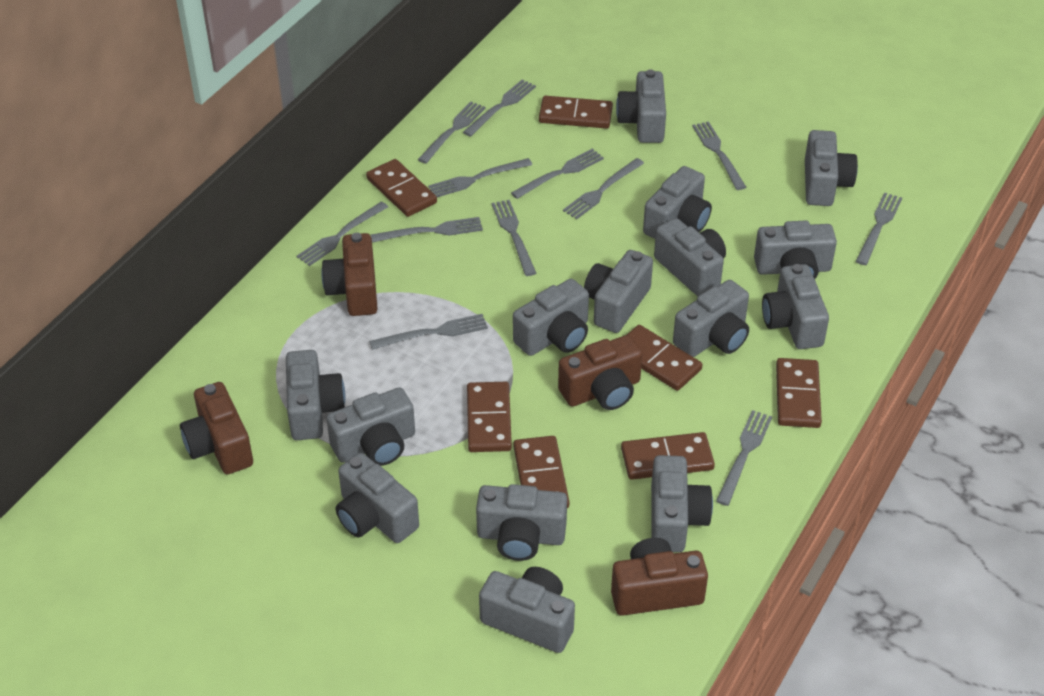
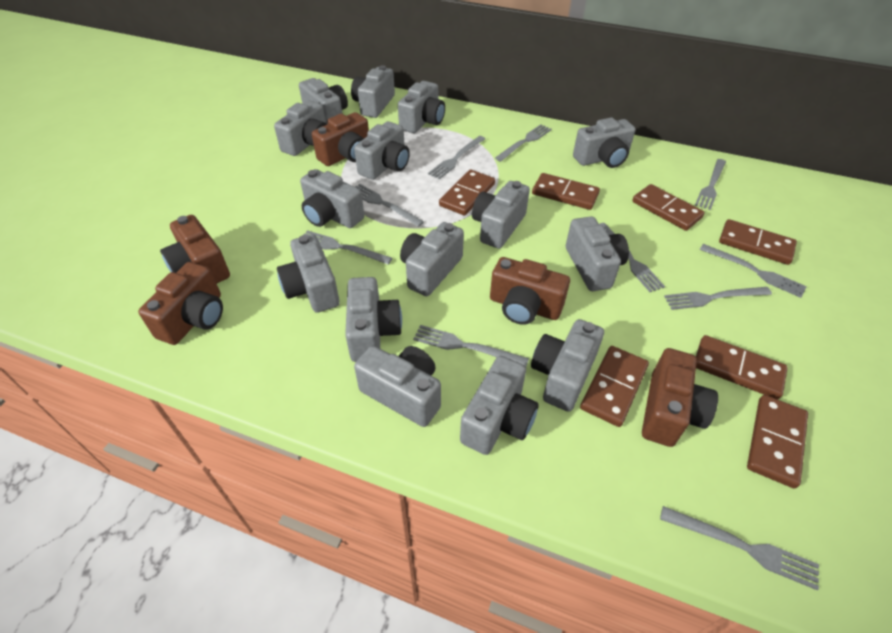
brown camera: [180,382,253,474] [321,233,378,316] [558,335,642,410] [611,538,708,616] = 4 -> [138,262,223,345] [160,215,230,284] [312,112,369,166] [490,257,570,325] [642,348,718,447] = 5
grey fork: [297,202,388,266] [369,314,488,350] [371,217,483,243] [418,102,486,164] [428,158,532,197] [463,79,536,137] [492,200,536,276] [511,148,604,199] [563,158,644,219] [692,121,746,190] [716,410,772,506] [856,193,902,265] = 12 -> [303,230,392,265] [355,184,424,227] [413,325,529,367] [428,136,485,179] [495,124,552,162] [599,223,665,292] [660,506,819,590] [664,287,772,310] [695,159,726,210] [700,244,807,298] = 10

